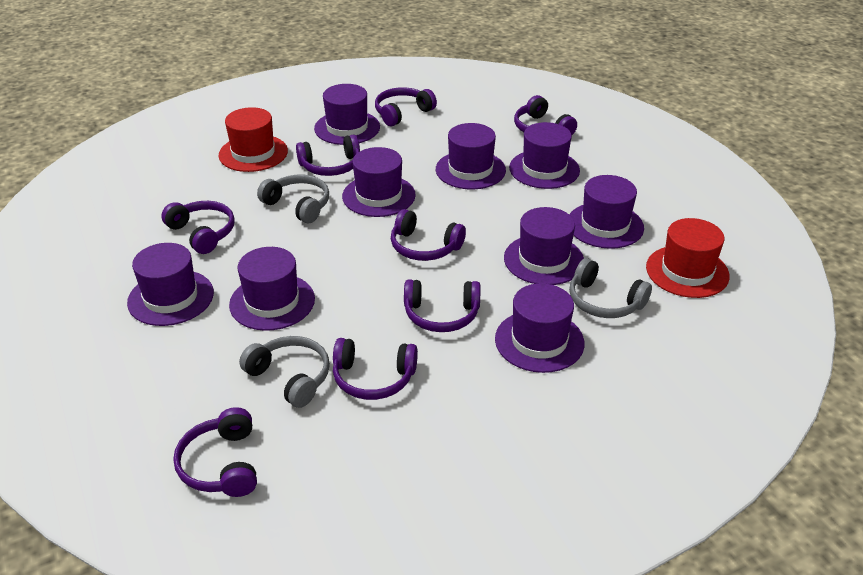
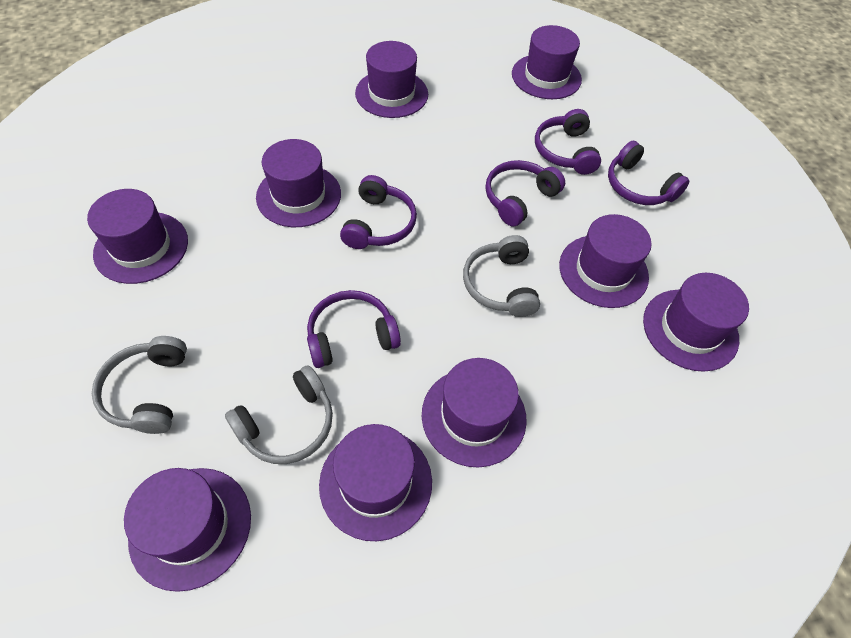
purple headphones: [161,201,235,254] [173,407,257,497] [296,135,360,176] [333,338,418,400] [375,87,437,126] [391,209,466,261] [404,279,480,332] [514,95,577,135] = 8 -> [307,290,401,368] [340,175,417,249] [485,160,565,227] [535,109,601,175] [608,141,690,205] = 5
red hat: [218,107,288,172] [646,218,730,298] = 2 -> none = 0

